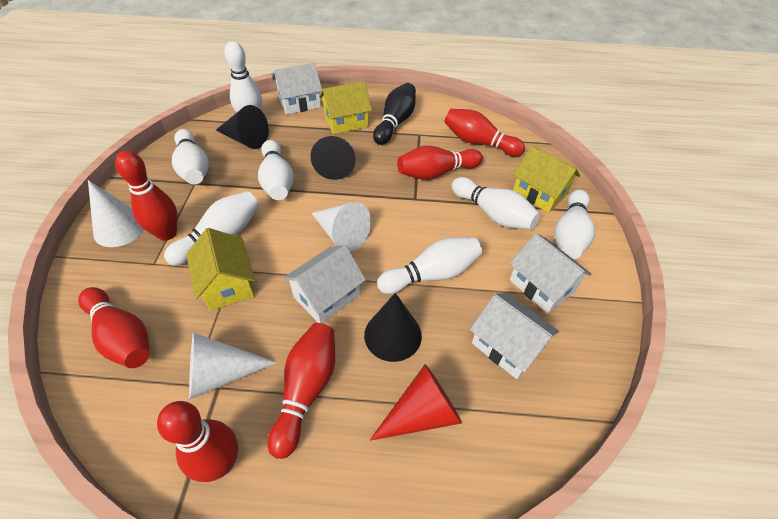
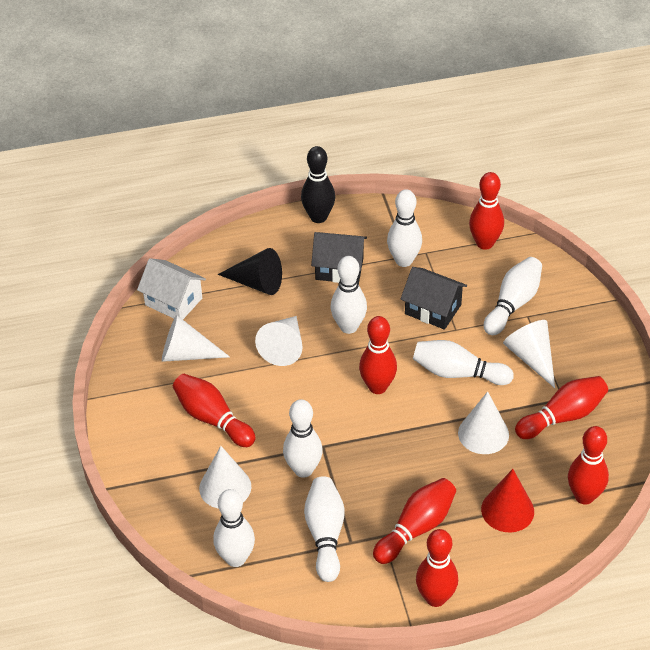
black cone: [216,105,269,149] [310,136,356,180] [364,293,422,362] = 3 -> [218,248,282,295] = 1
black house: none = 0 -> [311,232,367,283] [401,267,467,330] = 2
red bowling pin: [78,287,149,368] [115,151,178,241] [157,401,238,482] [268,323,335,459] [397,146,483,180] [444,109,525,157] = 6 -> [173,374,256,447] [359,316,397,394] [373,478,456,564] [416,529,458,607] [469,172,504,250] [515,376,608,439] [568,426,609,505] = 7
white cone: [88,180,144,247] [189,333,277,399] [311,202,371,252] = 3 -> [162,315,230,362] [199,446,251,509] [255,316,303,366] [458,391,509,454] [503,320,555,388] = 5
white house: [272,63,322,115] [283,245,366,323] [470,293,559,379] [510,233,592,313] = 4 -> [137,258,206,319] = 1
yellow house: [186,228,255,311] [319,81,372,134] [513,146,580,213] = 3 -> none = 0

